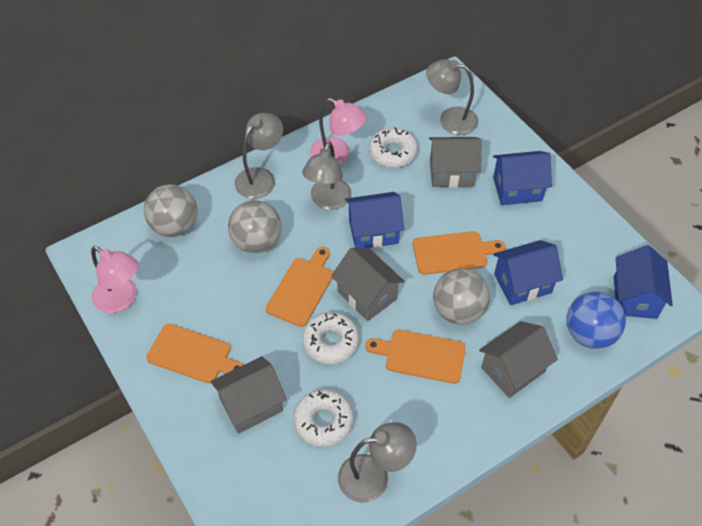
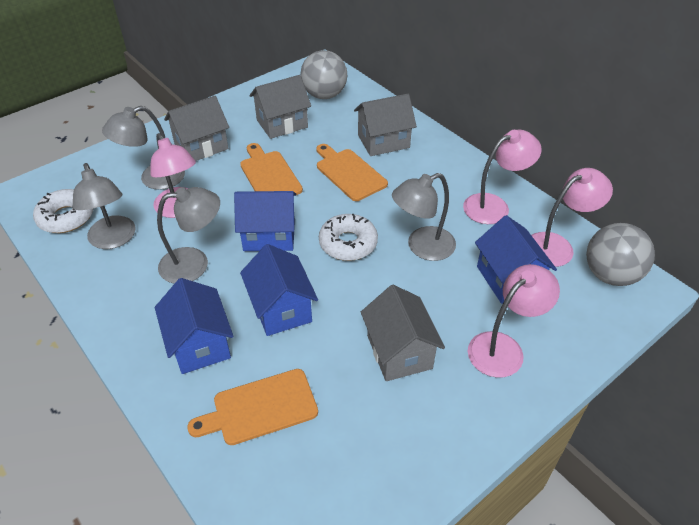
blue ball: [566,291,626,349] = 1 -> none = 0
grey ball: [144,184,198,237] [228,200,282,253] [433,268,490,325] = 3 -> [300,50,347,99] [586,223,655,286] = 2
orange cutting board: [146,324,244,383] [266,247,333,327] [365,330,466,384] [412,231,505,275] = 4 -> [187,369,318,445] [240,143,303,195] [316,144,388,201] = 3
pink lamp: [91,246,139,313] [310,98,366,164] = 2 -> [150,133,196,218] [463,130,542,224] [468,264,560,378] [531,168,613,267] = 4
white donut: [293,389,354,447] [302,312,359,364] [369,127,418,168] = 3 -> [33,189,94,233] [319,214,378,261] = 2

